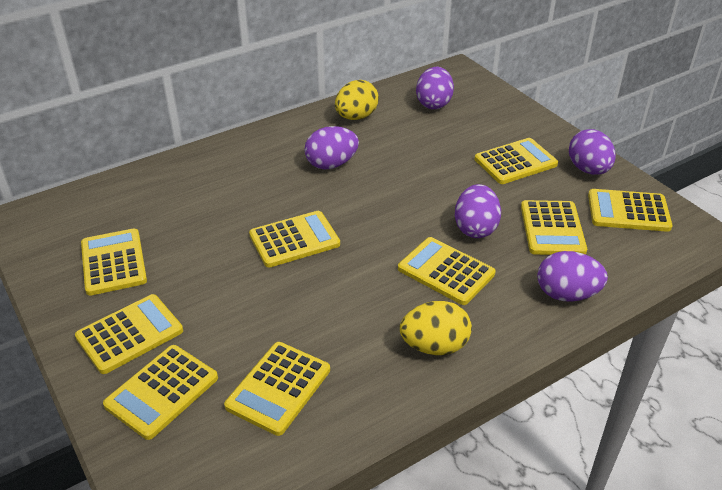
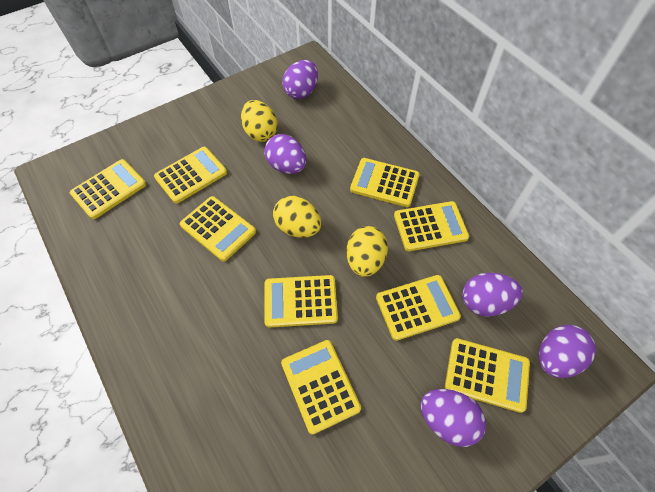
yellow egg: [335,80,379,120] [400,301,472,355] = 2 -> [241,100,278,142] [273,196,321,238] [347,226,388,277] = 3

